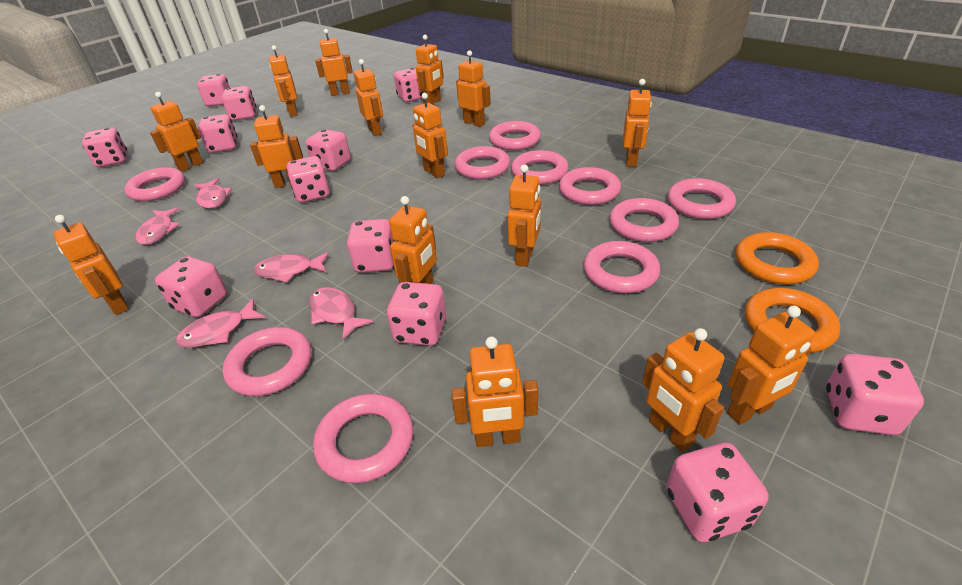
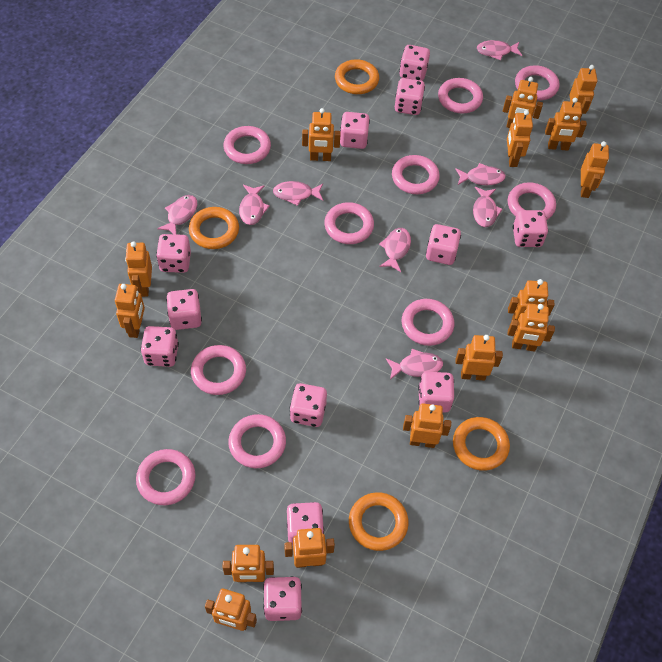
orange ring: [736,232,819,285] [745,288,840,353] = 2 -> [189,207,239,249] [335,59,379,94] [349,492,409,551] [453,417,510,471] = 4
pink fish: [136,207,180,245] [176,299,265,348] [194,178,232,209] [254,252,329,282] [309,287,373,340] = 5 -> [157,195,197,234] [239,185,269,225] [273,181,323,206] [379,228,411,272] [386,349,443,380] [455,163,506,185] [473,187,503,227] [477,40,522,60] = 8

